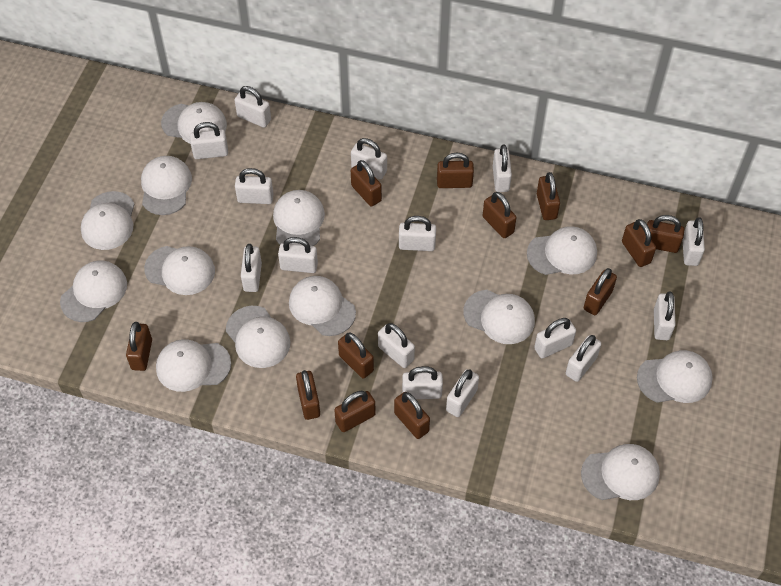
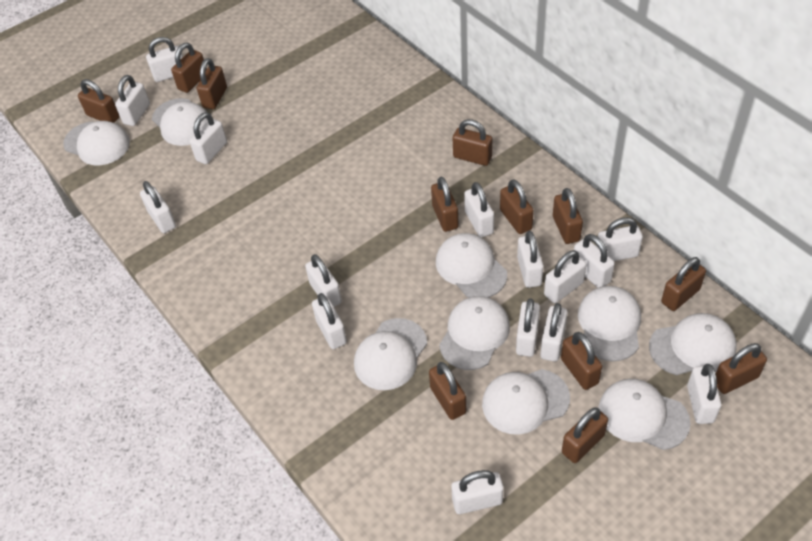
white cap: [60,261,127,322] [81,191,135,250] [141,156,192,215] [144,246,215,295] [156,339,231,392] [161,102,227,144] [226,306,290,368] [273,190,325,246] [289,276,356,336] [463,290,535,344] [527,226,597,275] [581,444,660,500] [637,350,713,403] = 13 -> [63,121,130,165] [152,98,208,146] [354,318,427,390] [436,233,507,298] [439,296,510,370] [482,369,570,435] [578,286,641,361] [598,379,690,450] [649,313,737,375] = 9

